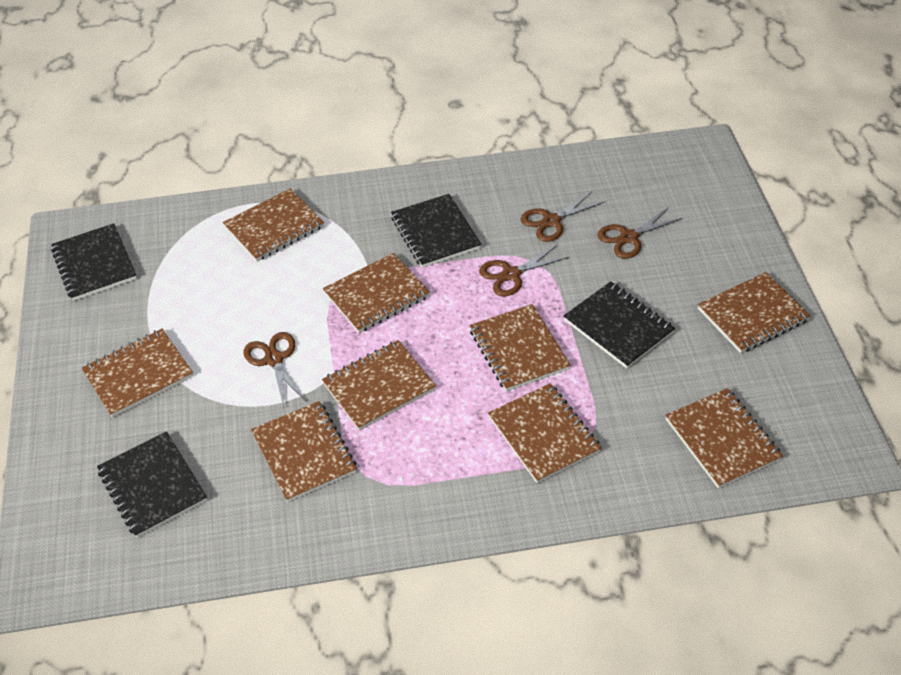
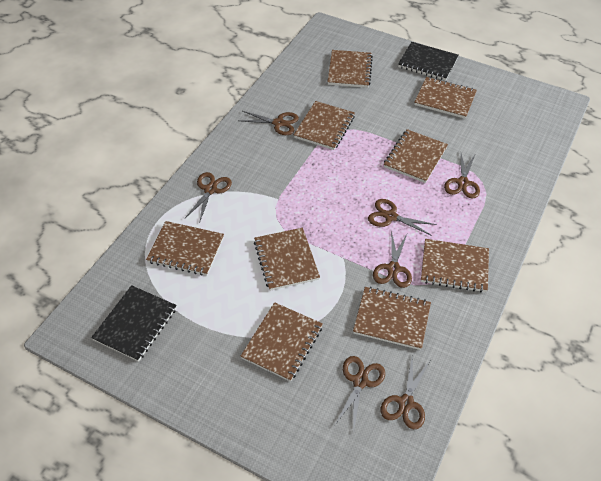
black notebook: [51,223,137,301] [97,431,207,538] [391,194,482,268] [564,281,675,368] = 4 -> [91,285,177,362] [398,42,459,81] = 2
brown scissors: [244,332,307,408] [479,244,569,297] [520,191,604,242] [597,207,683,259] = 4 -> [185,172,232,223] [240,111,299,135] [335,356,385,433] [368,199,437,236] [373,230,412,288] [381,354,430,429] [444,153,480,199] = 7

